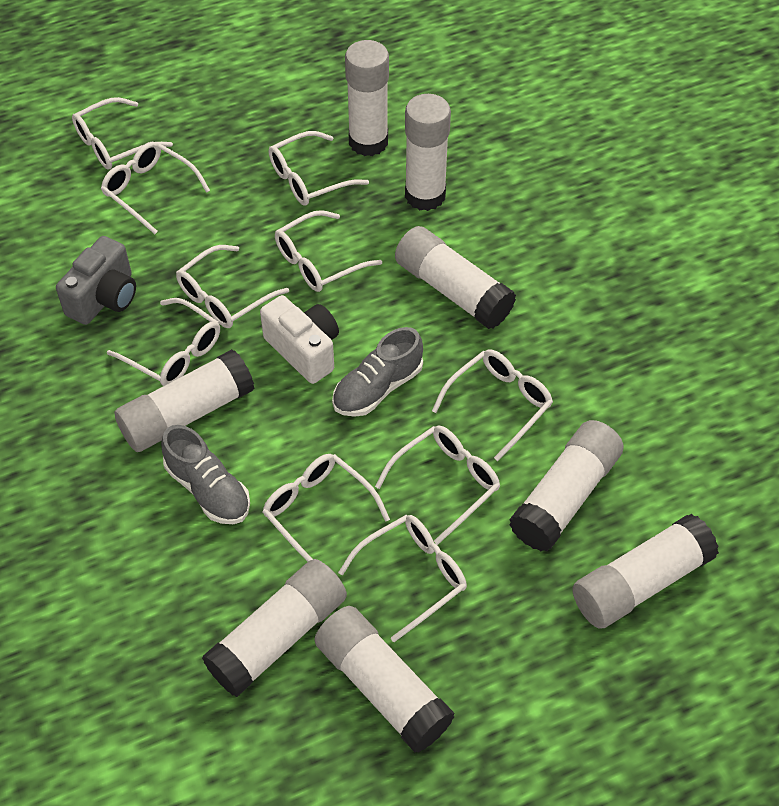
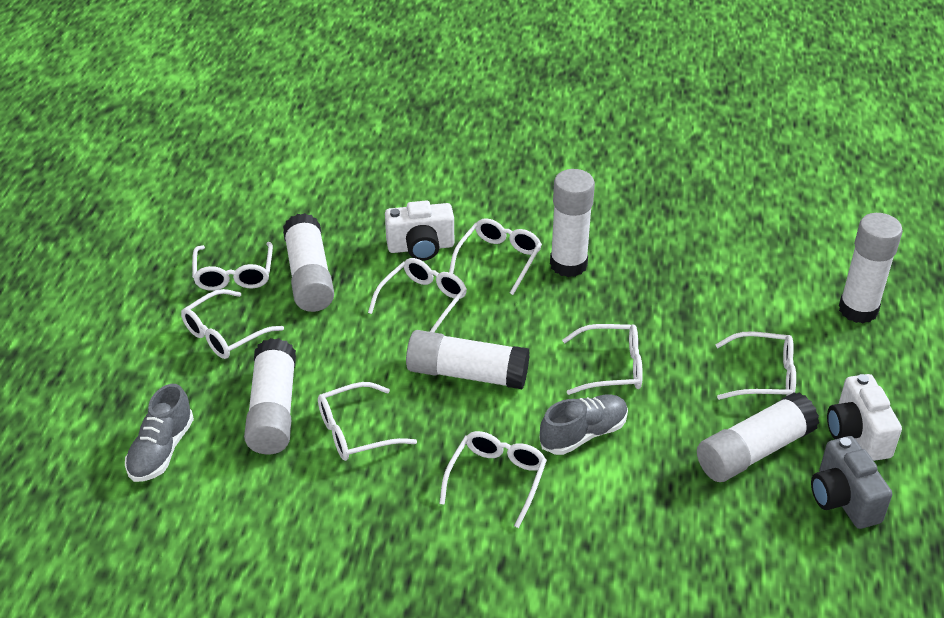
white camera: [260,295,339,384] = 1 -> [385,201,454,261] [827,374,902,461] = 2
white glasses: [72,97,173,170] [101,142,210,234] [107,298,220,386] [176,245,289,328] [262,454,390,562] [269,131,369,205] [275,210,382,292] [338,515,467,642] [375,425,500,545] [432,350,553,461] = 10 -> [181,289,284,359] [192,242,273,291] [318,382,417,461] [368,258,467,332] [439,431,547,528] [449,218,542,295] [562,324,643,395] [715,332,796,400] = 8
white glue stick: [114,349,255,452] [202,559,347,697] [314,606,454,753] [345,40,389,156] [395,226,516,329] [405,94,451,211] [509,420,624,551] [572,514,719,629] = 8 -> [244,338,296,455] [283,213,334,312] [406,330,530,389] [550,169,595,277] [697,392,819,482] [839,213,903,323] = 6

